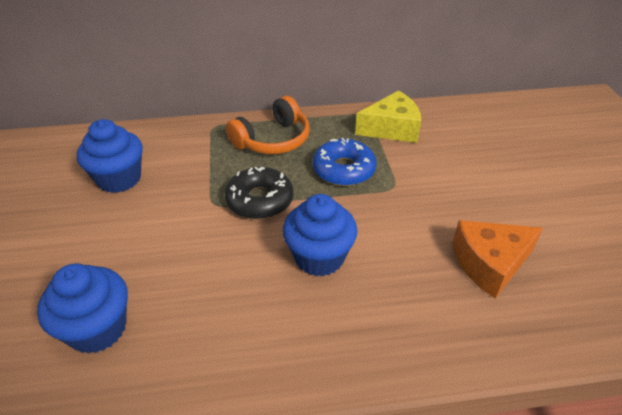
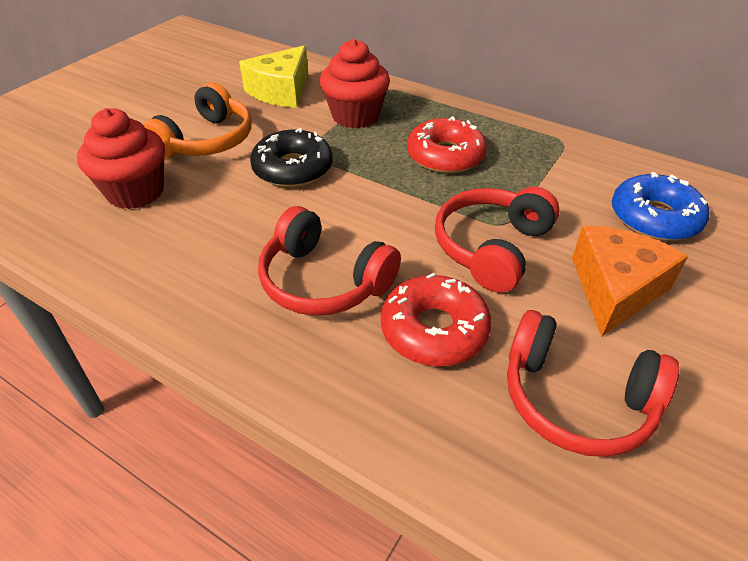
blue cupcake: [37,263,128,354] [77,119,143,193] [283,194,358,277] = 3 -> none = 0
red cupcake: none = 0 -> [77,108,165,209] [320,39,390,129] = 2
red donut: none = 0 -> [381,273,492,366] [407,116,487,174] = 2
red headphones: none = 0 -> [258,206,401,316] [435,187,560,293] [507,310,679,457] = 3

